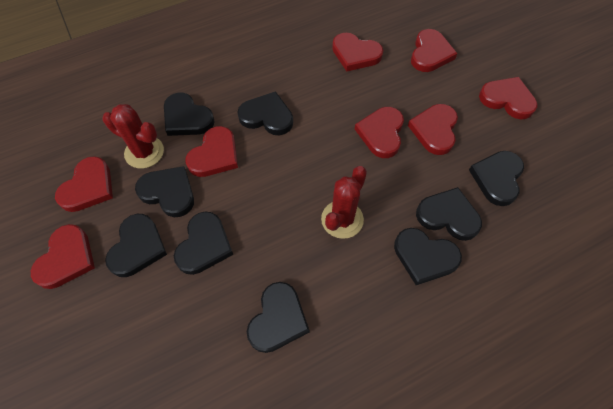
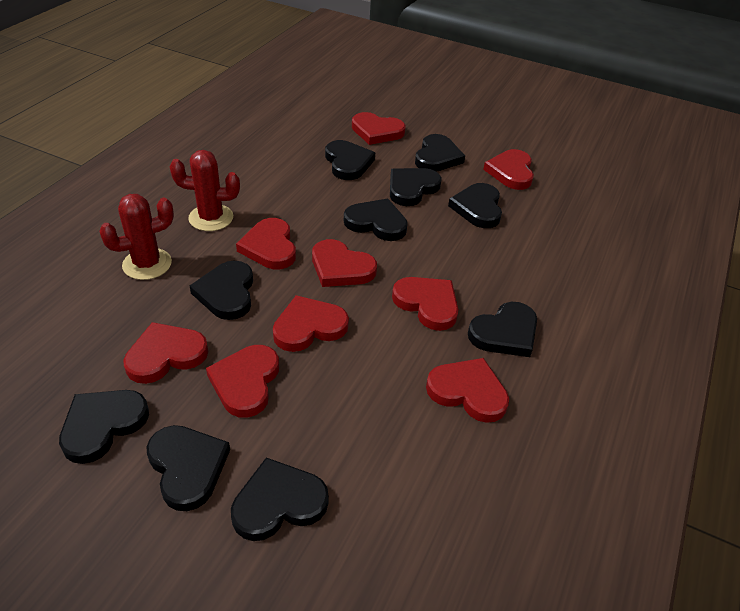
black heart: [105,214,167,277] [135,166,194,217] [164,92,215,136] [174,212,233,275] [237,91,293,135] [247,282,309,353] [394,228,462,285] [416,187,482,241] [469,151,524,206] = 9 -> [59,390,149,464] [146,425,230,511] [190,261,253,320] [231,458,329,541] [325,140,375,180] [344,199,408,241] [390,168,442,206] [415,134,465,172] [448,183,502,228] [468,302,537,357] = 10
red heart: [31,224,95,289] [55,156,113,212] [185,126,238,177] [332,33,383,72] [355,107,404,158] [408,104,458,155] [411,29,458,72] [479,77,537,119] = 8 -> [123,322,208,384] [206,345,279,418] [236,218,296,269] [273,295,349,352] [312,239,377,287] [352,112,406,145] [392,277,458,331] [426,358,509,423] [483,149,534,190] = 9

